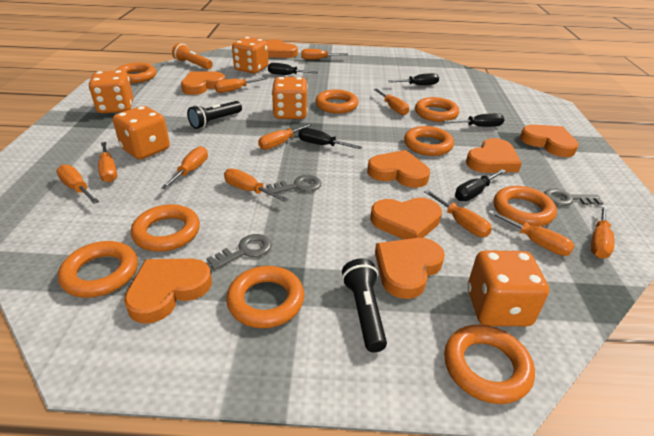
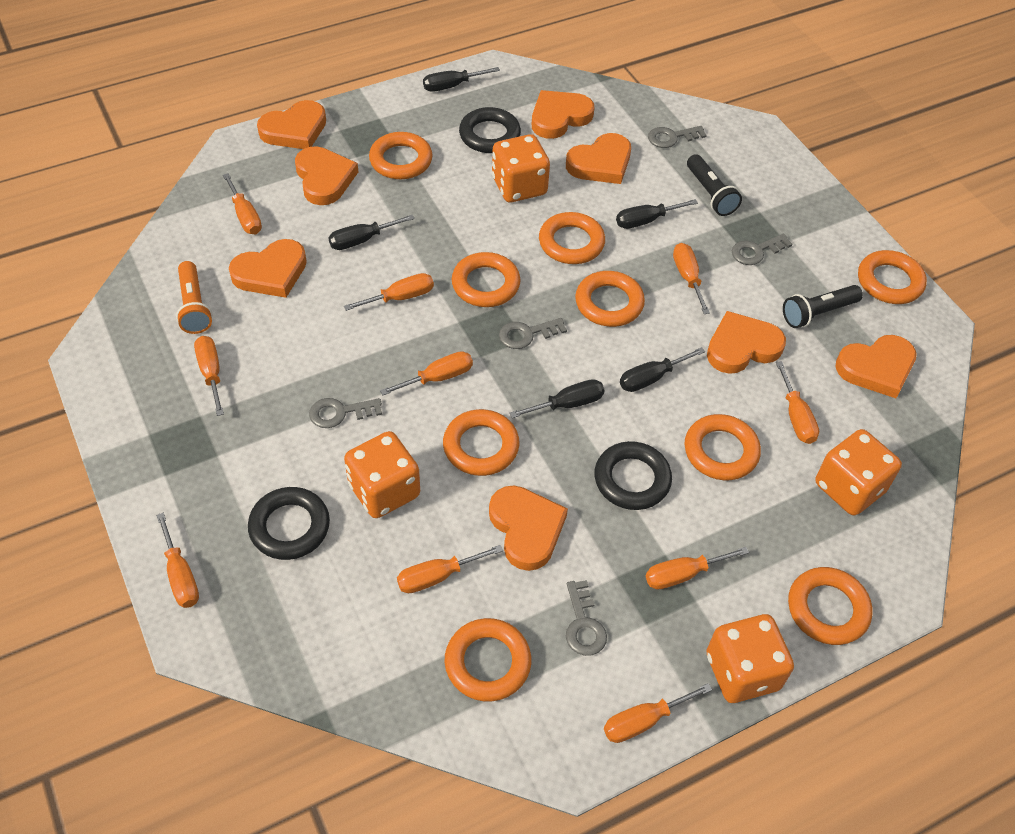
black ring: none = 0 -> [248,487,330,560] [459,107,521,153] [594,441,672,510] = 3
grey key: [207,234,272,270] [266,175,321,193] [544,189,603,206] = 3 -> [309,398,382,428] [499,318,567,349] [566,580,607,656] [648,126,707,148] [732,234,792,265] = 5
orange dice: [89,70,133,113] [113,106,170,159] [232,37,269,74] [272,77,308,119] [467,250,549,326] = 5 -> [344,431,420,518] [492,134,550,202] [706,614,794,703] [815,429,902,515] = 4
orange screwdriver: [56,164,99,204] [98,142,117,183] [161,146,208,189] [215,77,267,93] [224,168,289,202] [258,123,313,150] [301,49,348,60] [374,89,409,115] [424,190,492,237] [488,210,575,256] [591,205,614,258] = 11 -> [156,513,199,608] [194,336,224,416] [223,173,262,234] [344,273,434,311] [380,351,473,395] [397,545,503,593] [604,683,712,743] [646,547,749,590] [673,243,710,314] [776,361,819,444] = 10

